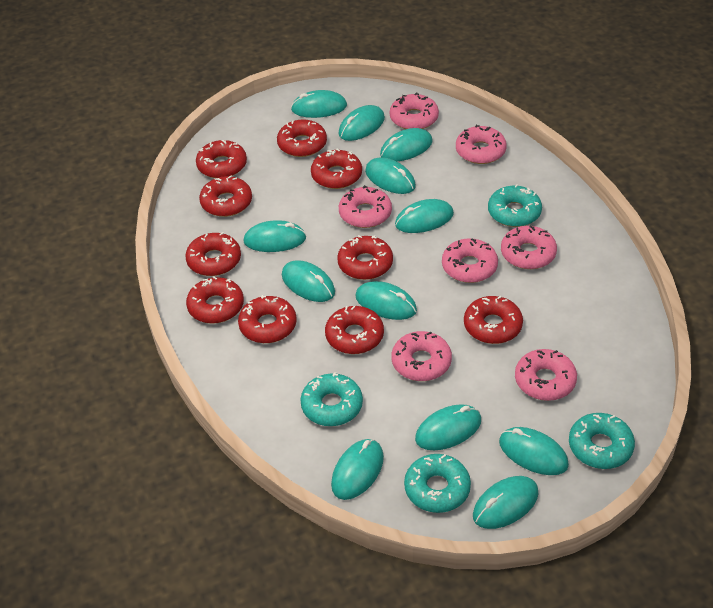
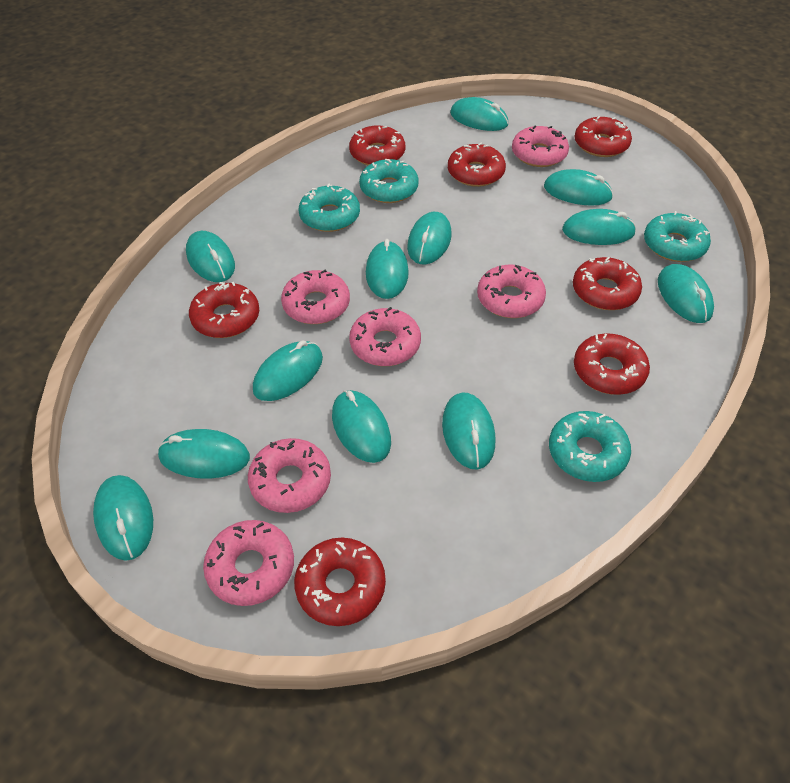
pink donut: [339,185,392,228] [390,92,439,129] [391,331,452,381] [442,238,498,283] [456,125,507,164] [501,226,557,269] [515,349,577,401] = 7 -> [203,520,294,606] [248,438,331,513] [281,270,350,324] [349,307,421,366] [477,265,546,318] [512,126,569,167] = 6
red donut: [185,232,241,276] [186,276,244,324] [196,140,247,178] [199,175,252,217] [238,295,297,343] [277,119,327,157] [311,148,362,189] [325,306,384,354] [337,235,393,280] [464,296,523,344] = 10 -> [189,282,259,338] [294,538,386,626] [349,125,405,165] [448,143,506,187] [573,257,642,310] [574,333,650,395] [575,116,632,157] = 7

